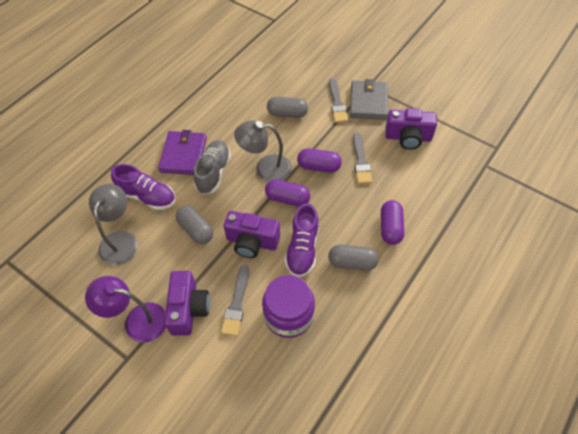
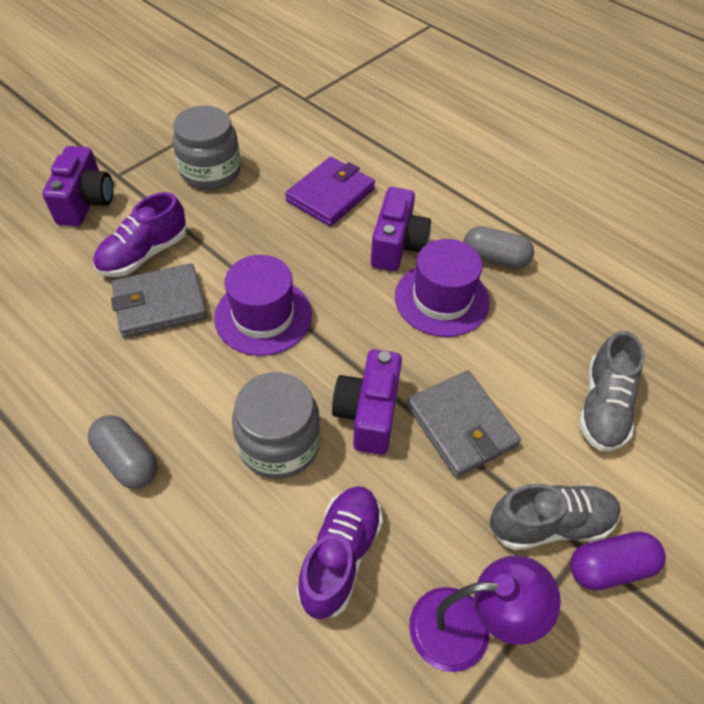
grey brush: [221,265,249,336] [329,78,348,123] [353,132,372,184] = 3 -> none = 0
grey capsule: [175,205,213,244] [267,97,308,118] [328,245,379,271] = 3 -> [88,415,158,489] [464,226,534,269] = 2
grey jar: none = 0 -> [173,106,241,190] [232,372,321,479] = 2
grey lamp: [89,184,138,265] [234,120,292,182] = 2 -> none = 0
grey shoe: [193,140,231,195] = 1 -> [490,484,621,550] [579,331,645,451] = 2
grey wallet: [350,79,388,120] = 1 -> [111,263,207,338] [407,370,521,478] = 2
purple capsule: [265,179,310,207] [297,148,342,173] [381,200,404,245] = 3 -> [570,531,666,591] = 1
purple hat: none = 0 -> [214,255,312,356] [395,239,490,337] = 2
purple jar: [262,275,315,338] = 1 -> none = 0

